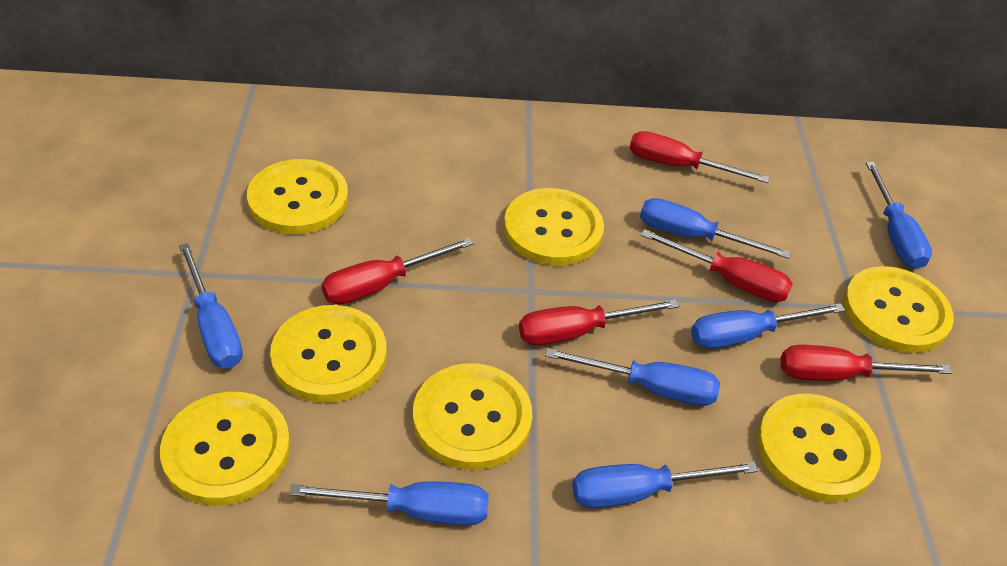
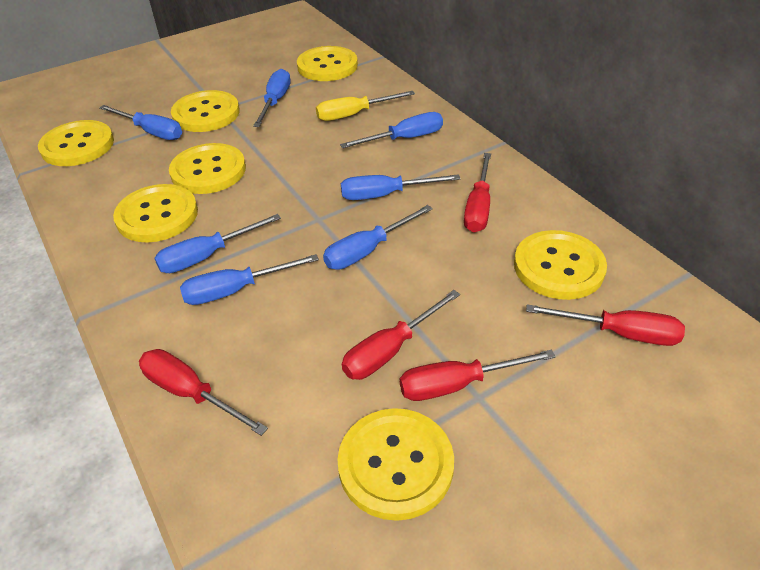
yellow screwdriver: none = 0 -> [316,91,415,121] = 1

